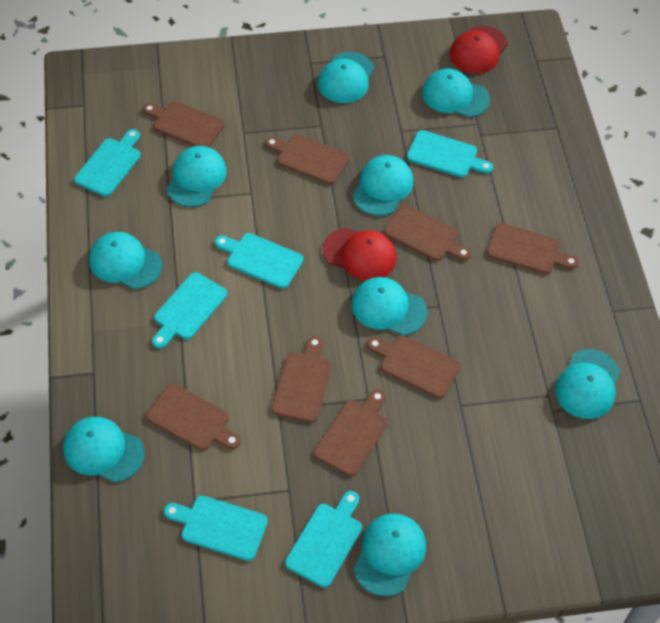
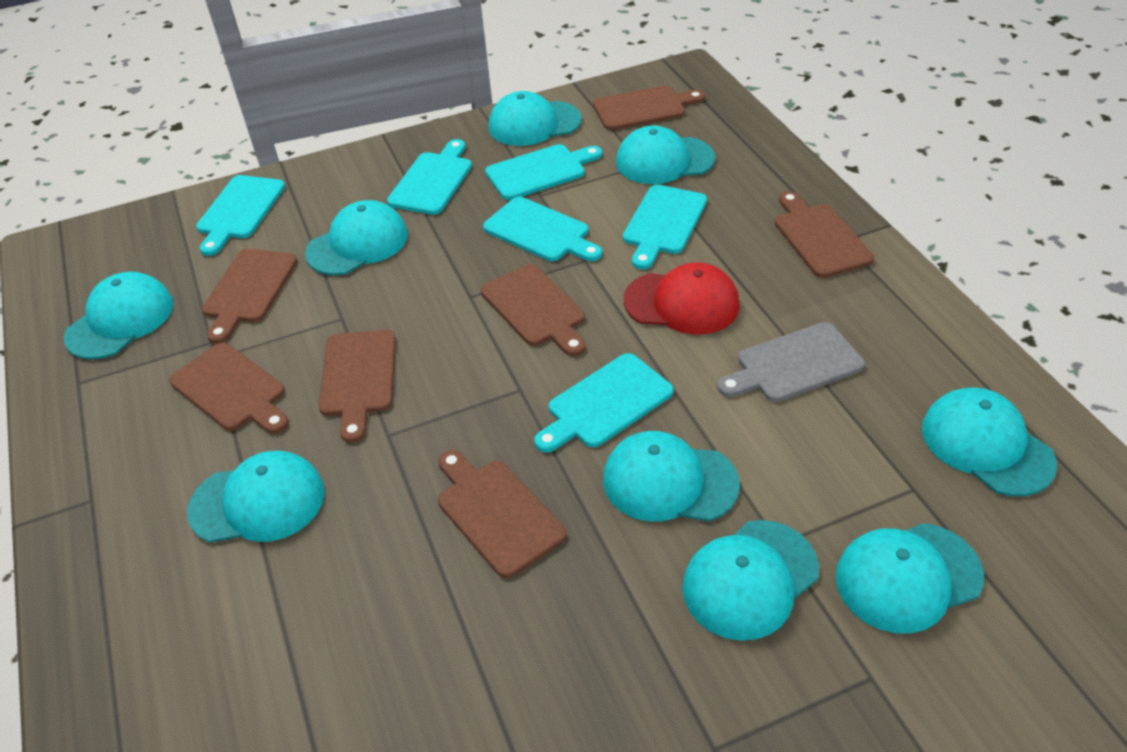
brown cutting board: [143,101,225,147] [146,383,241,451] [265,135,349,185] [271,336,332,423] [314,389,388,477] [367,335,461,398] [384,205,471,261] [487,223,579,274] = 8 -> [169,343,289,434] [202,249,297,344] [319,330,396,443] [438,450,567,578] [481,264,586,356] [593,86,705,130] [775,191,874,278] = 7
grey cutting board: none = 0 -> [717,322,865,402] = 1
red cap: [323,228,397,281] [449,25,508,74] = 2 -> [624,262,740,335] = 1

